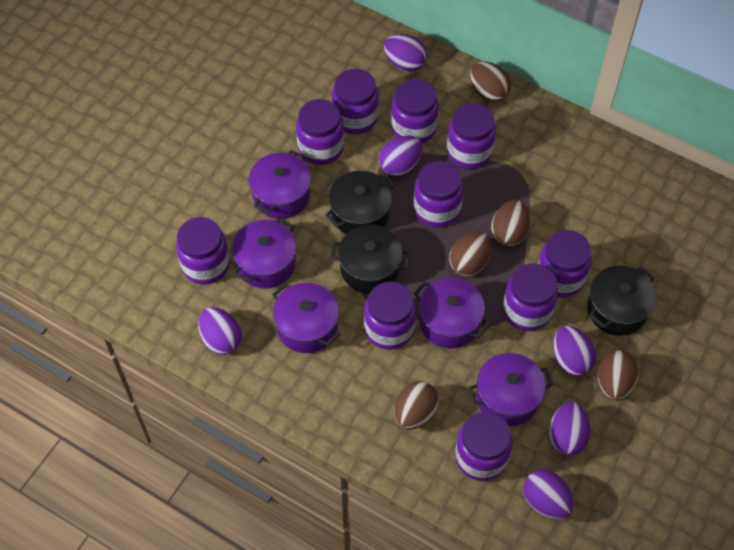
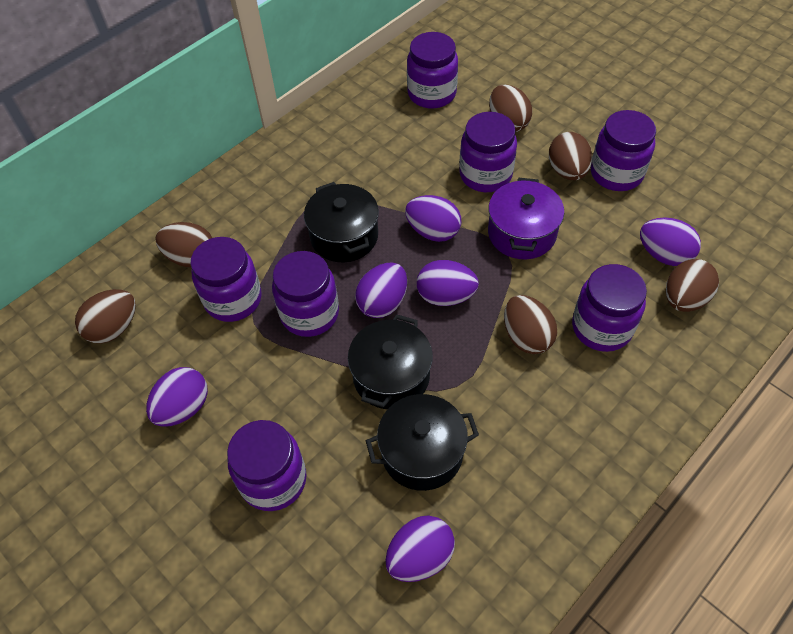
brown egg: [395,381,439,430] [449,231,492,277] [470,61,511,102] [491,200,530,247] [597,350,638,401] = 5 -> [75,289,136,344] [156,222,212,267] [489,85,532,132] [504,295,557,354] [549,132,592,180] [666,259,719,312] = 6
purple jar: [176,217,230,285] [296,99,344,165] [332,69,379,134] [364,282,416,350] [391,79,439,143] [414,161,464,228] [447,103,496,169] [455,412,513,481] [503,263,558,331] [538,230,592,297] = 10 -> [191,237,262,322] [227,420,307,511] [272,251,339,337] [407,32,458,109] [459,112,517,192] [572,264,647,352] [591,110,656,191] = 7
purple pot: [232,218,296,288] [249,150,311,219] [272,282,341,353] [414,278,490,348] [468,353,554,426] = 5 -> [488,178,564,259] = 1

